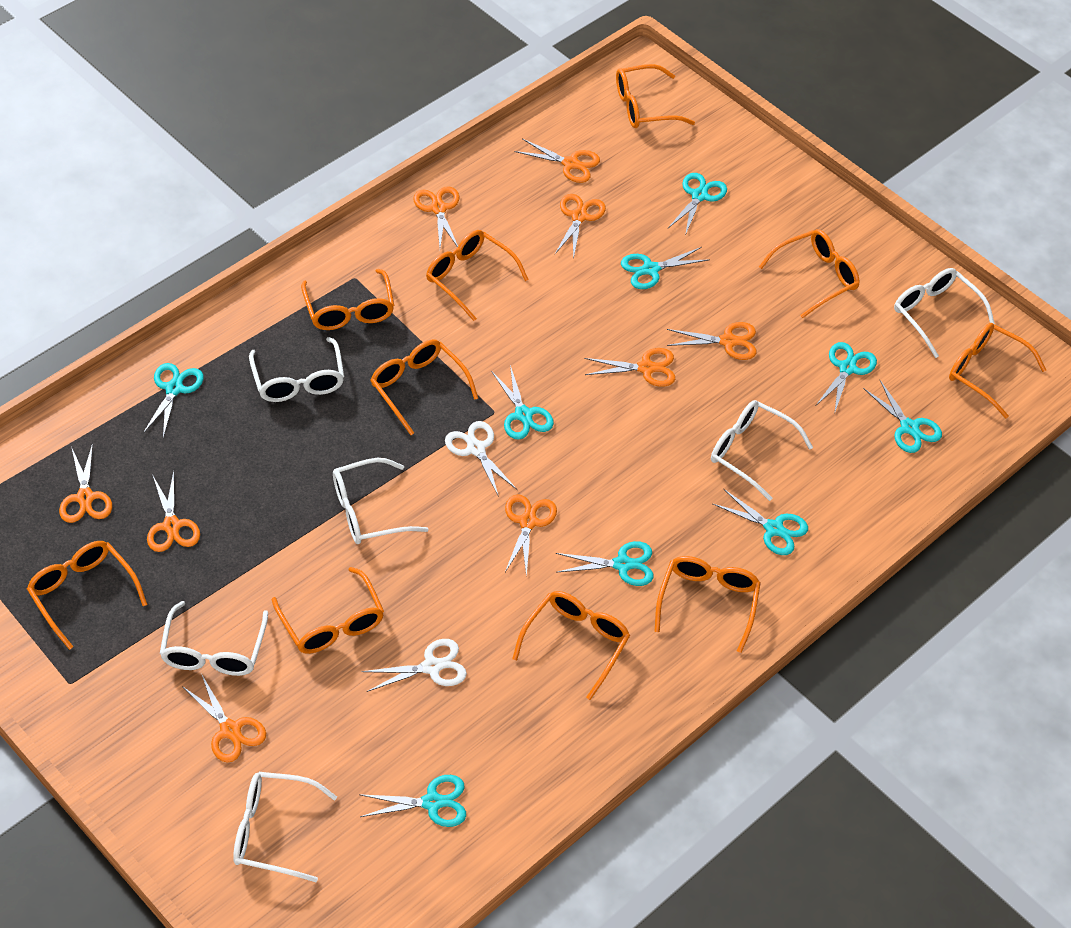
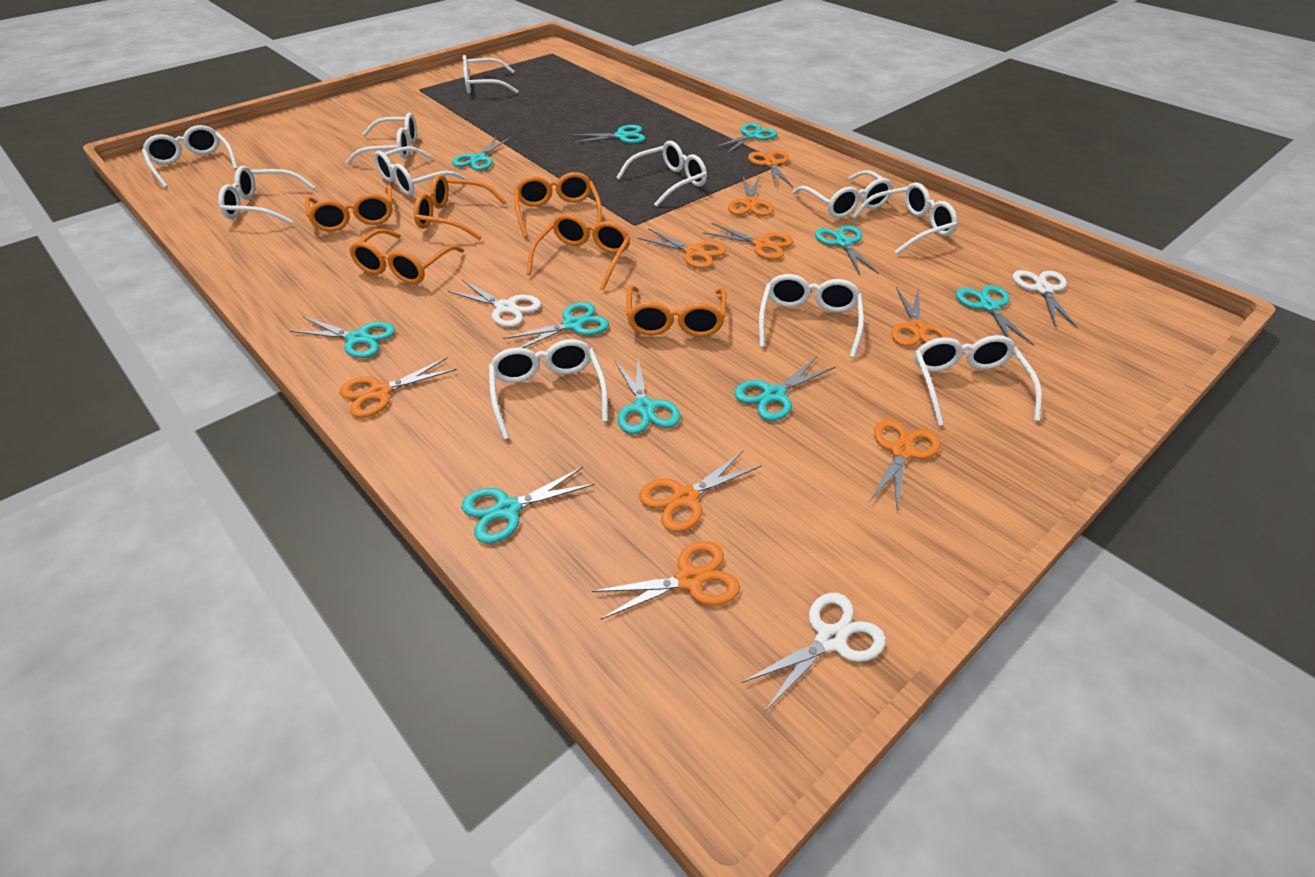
orange glasses: [27,541,148,650] [272,567,384,654] [301,269,394,330] [370,339,478,435] [426,230,529,321] [512,591,630,700] [616,64,695,128] [655,556,761,653] [759,229,860,318] [949,323,1046,418] = 10 -> [305,185,393,232] [349,229,464,284] [414,174,506,240] [514,172,602,238] [527,214,630,290] [626,285,726,337] = 6
turquoise scissors: [143,363,204,438] [359,775,466,827] [491,365,554,440] [556,541,654,586] [621,247,710,289] [668,173,727,235] [712,489,808,555] [816,342,877,414] [863,380,942,453] = 9 -> [290,317,395,358] [452,136,511,171] [461,467,595,544] [503,302,609,348] [572,125,646,144] [615,358,680,434] [714,123,778,153] [734,356,836,421] [815,225,879,276] [956,285,1034,346] = 10
white glasses: [160,601,268,676] [233,772,337,882] [249,337,344,402] [333,458,429,544] [711,400,813,501] [894,268,995,358] = 6 -> [142,125,238,188] [218,166,315,224] [346,113,417,164] [374,146,467,196] [463,55,518,94] [489,339,608,439] [616,141,707,207] [759,274,864,358] [793,170,893,218] [852,183,957,254] [915,335,1042,426] = 11
white scissors: [361,639,467,692] [445,421,517,497] = 2 -> [448,280,541,327] [742,593,886,711] [1013,270,1078,329] = 3

